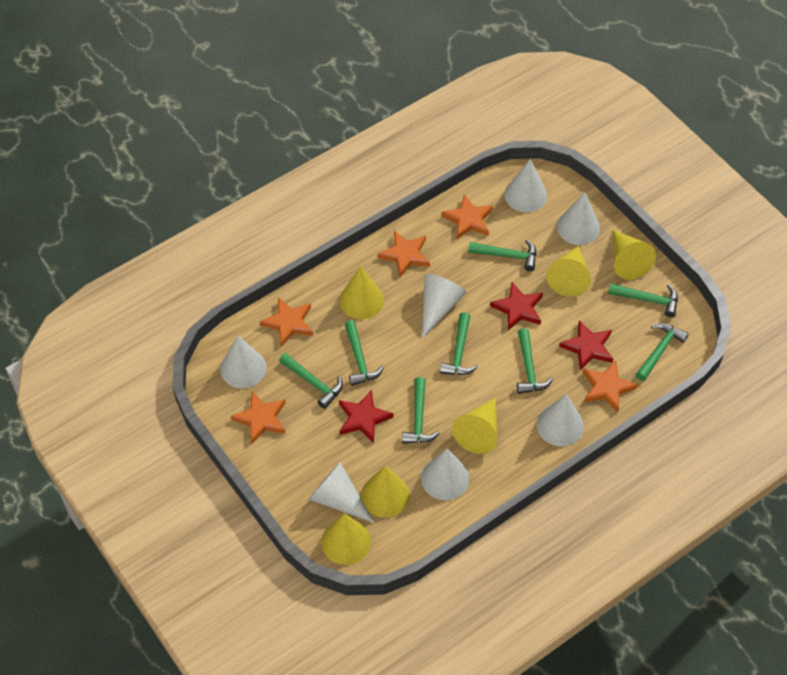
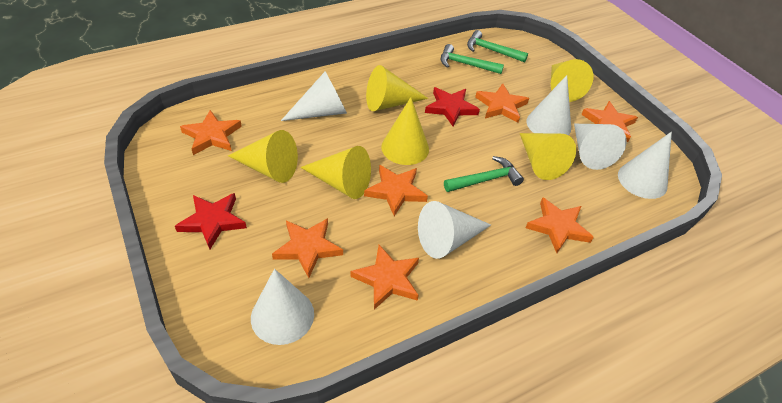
green hammer: [279,353,343,409] [345,320,384,386] [402,377,440,444] [440,312,478,375] [468,239,536,271] [517,328,553,394] [608,283,678,317] [636,323,689,381] = 8 -> [441,44,504,74] [444,156,524,192] [467,30,528,62] = 3
orange star: [231,391,286,444] [260,297,313,347] [378,231,430,277] [442,194,493,239] [583,360,638,412] = 5 -> [180,110,242,155] [272,218,343,278] [350,245,419,310] [364,165,428,216] [475,83,529,123] [526,197,594,253] [581,101,638,142] = 7
red star: [339,390,393,443] [490,282,543,330] [559,320,613,371] = 3 -> [175,193,247,249] [425,87,480,127] = 2
white cone: [220,336,266,388] [308,462,374,523] [421,448,469,500] [422,274,467,339] [505,159,547,212] [537,394,584,446] [557,192,600,245] = 7 -> [251,269,314,345] [281,71,347,121] [418,201,491,259] [526,75,571,135] [574,124,626,170] [618,132,672,199] = 6

